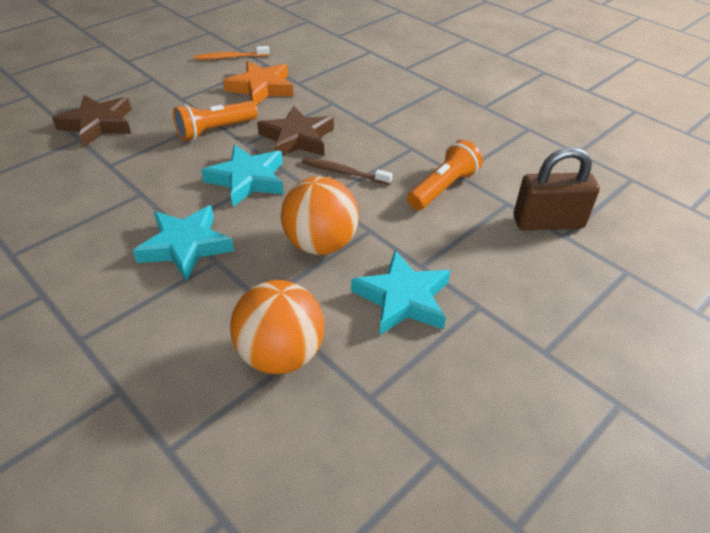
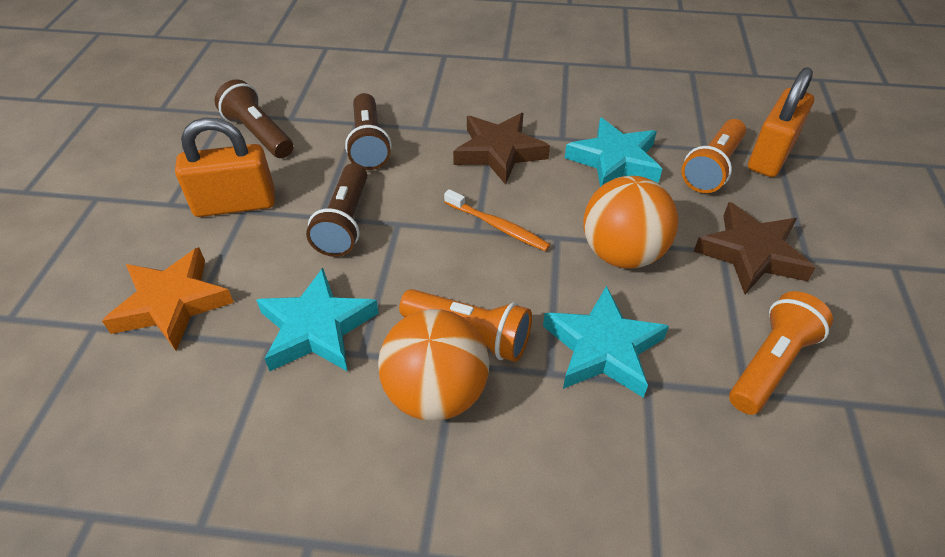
brown flashlight: none = 0 -> [215,79,293,158] [306,163,367,257] [345,93,392,170] = 3
brown padlock: [514,147,600,230] = 1 -> none = 0
brown toothbrush: [302,158,392,185] = 1 -> none = 0
orange flashlight: [173,101,258,141] [407,140,483,210] = 2 -> [399,289,532,362] [681,119,746,193] [729,291,833,415] = 3
orange padlock: none = 0 -> [175,117,275,217] [748,67,814,177] = 2

